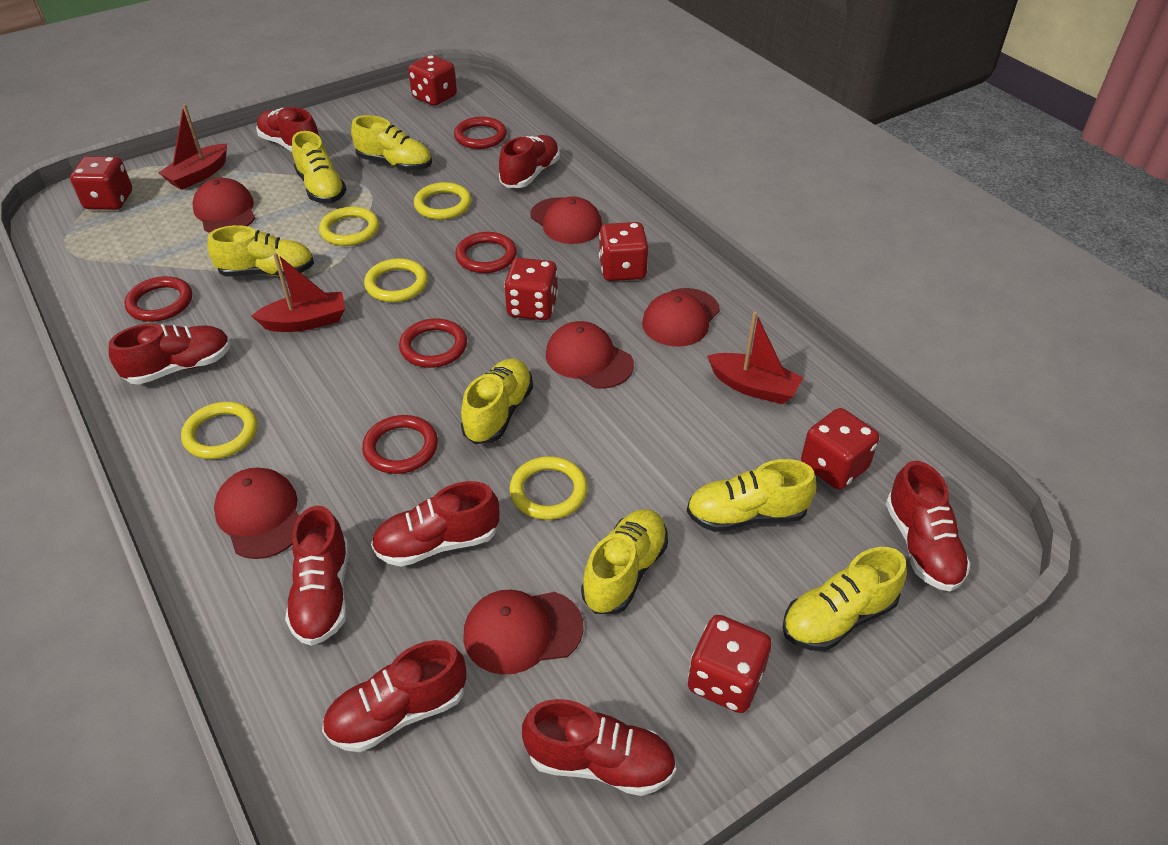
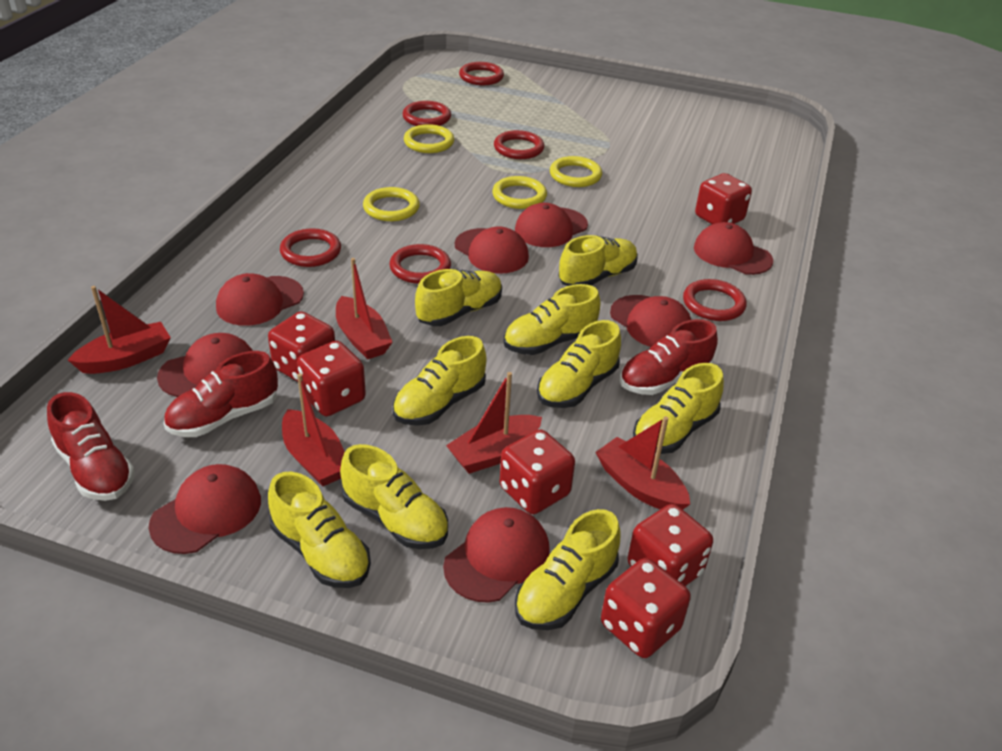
red boat: [159,104,227,190] [252,252,345,332] [708,312,804,404] = 3 -> [68,286,171,374] [282,373,345,486] [336,258,393,359] [446,372,542,474] [595,416,690,510] = 5
red cap: [193,178,255,233] [214,468,299,559] [463,590,584,675] [530,196,602,244] [546,321,634,389] [642,288,720,347] = 6 -> [148,464,261,554] [157,333,253,397] [216,273,304,326] [443,507,550,603] [455,226,529,273] [515,203,588,247] [610,295,691,347] [694,222,773,275] = 8
red ring: [124,276,192,322] [362,415,438,474] [399,318,467,368] [454,117,507,149] [455,232,517,273] = 5 -> [280,228,341,267] [390,244,451,284] [402,101,451,126] [459,62,504,85] [494,130,544,159] [683,279,747,321] = 6
red shoe: [109,324,231,384] [256,107,319,152] [285,505,349,646] [322,640,466,752] [371,481,499,567] [499,135,560,188] [522,699,676,796] [886,461,971,592] = 8 -> [47,392,135,501] [164,351,278,437] [620,319,718,395] = 3
yellow ring: [181,402,258,459] [319,207,379,246] [364,258,428,302] [414,182,471,220] [509,456,588,520] = 5 -> [363,187,420,221] [404,124,454,153] [492,176,547,209] [550,156,602,187] = 4
yellow shoe: [207,225,314,276] [292,131,346,203] [351,115,432,171] [461,358,533,444] [581,509,668,614] [687,459,816,532] [782,547,907,651] = 7 -> [268,472,371,588] [340,444,448,549] [393,336,486,426] [415,269,502,326] [504,284,600,355] [515,509,620,630] [537,320,621,408] [559,235,638,286] [633,363,724,454] = 9

